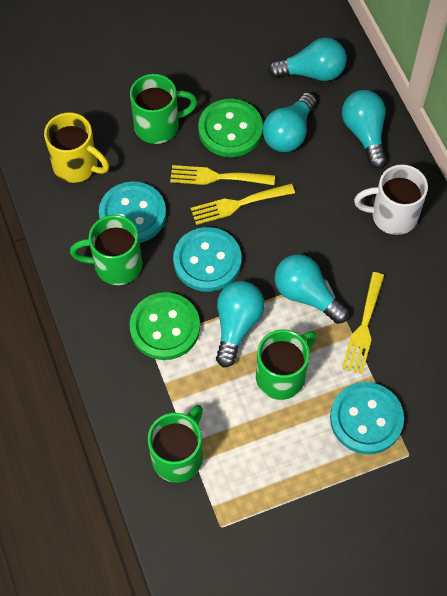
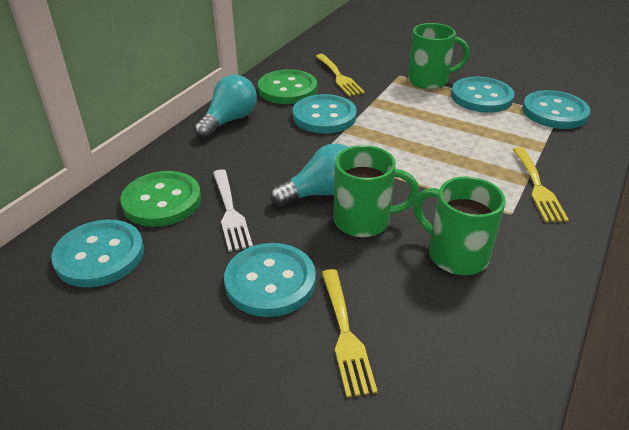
green mug: [70,215,142,285] [130,74,197,144] [148,405,203,483] [256,329,317,400] = 4 -> [333,145,419,237] [408,23,470,89] [414,177,506,275] = 3
turquoise button: [99,182,166,243] [173,227,242,292] [330,382,404,454] = 3 -> [51,220,144,287] [224,243,316,317] [293,94,357,134] [451,77,514,113] [522,90,590,129] = 5
turquoise light bulb: [216,281,265,368] [262,92,316,152] [268,37,347,81] [275,254,349,324] [342,90,386,168] = 5 -> [194,75,257,139] [270,143,349,207] = 2
white fork: none = 0 -> [213,169,253,252] = 1
white mug: [354,164,428,235] = 1 -> none = 0
yellow mug: [44,112,109,183] = 1 -> none = 0

